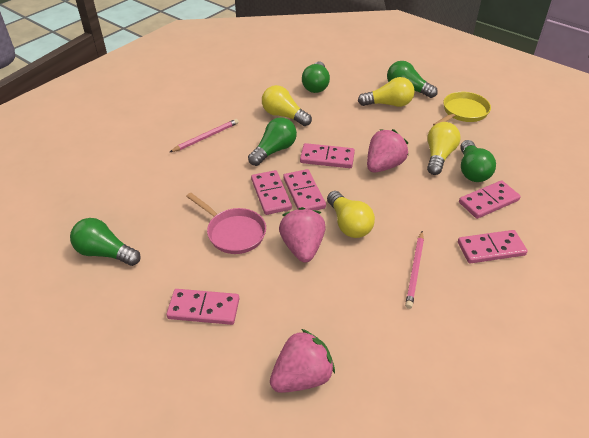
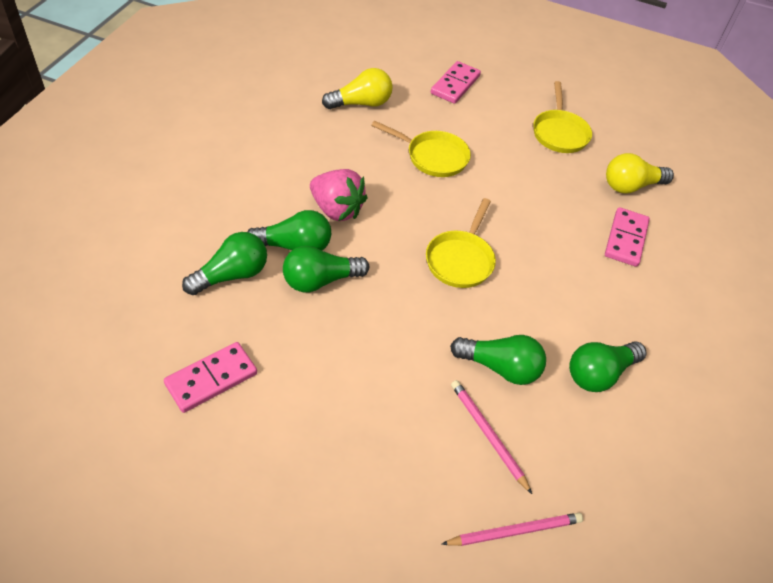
pink domino: [166,289,239,325] [251,170,292,215] [283,169,326,210] [300,143,355,168] [458,230,528,263] [459,180,521,219] = 6 -> [164,342,257,413] [431,61,481,104] [605,207,650,267] = 3
pink pan: [186,193,266,254] = 1 -> none = 0
pink strawberry: [270,329,335,393] [279,207,326,263] [367,129,408,173] = 3 -> [310,169,367,221] = 1
yellow light bulb: [262,85,312,126] [327,191,375,238] [358,77,415,107] [427,122,461,175] = 4 -> [322,68,393,109] [606,153,674,194] = 2
yellow pan: [433,92,491,126] = 1 -> [371,121,471,177] [426,198,496,288] [534,81,592,153] = 3

